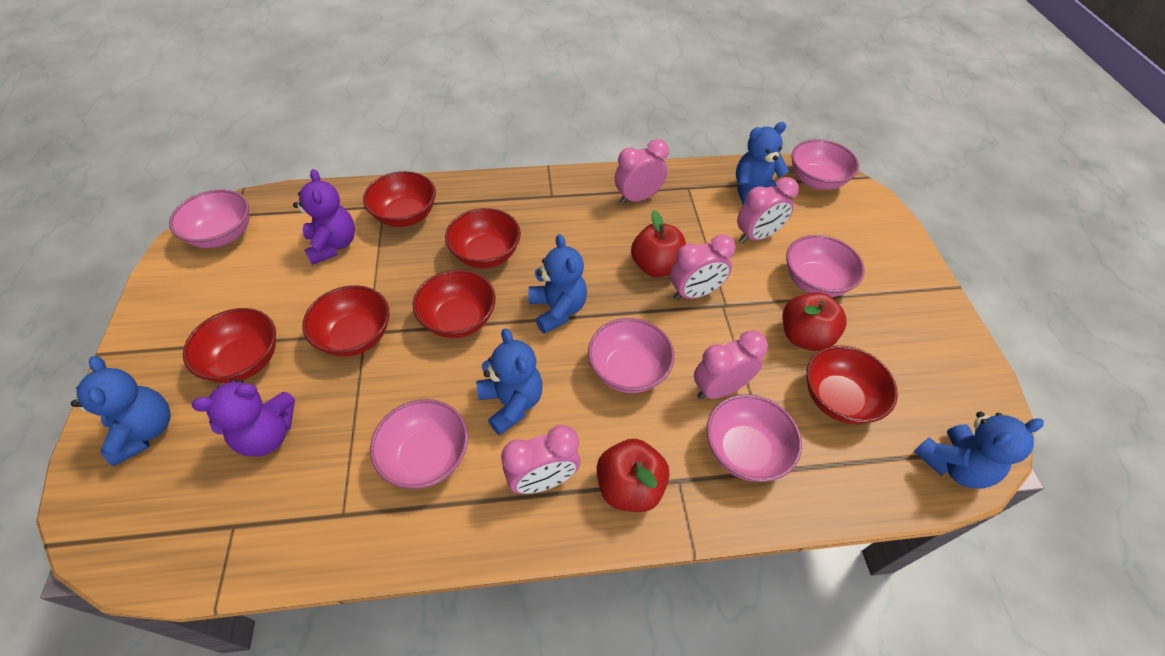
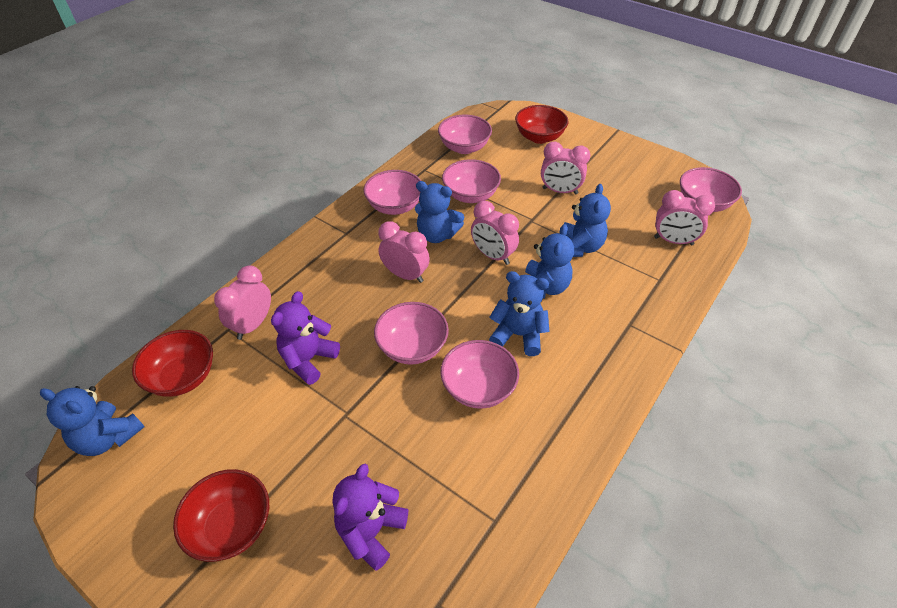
red apple: [597,439,670,512] [631,210,686,277] [782,292,847,351] = 3 -> none = 0
red bowl: [183,308,276,383] [302,285,389,357] [363,171,436,227] [413,270,496,338] [445,208,521,268] [806,345,898,424] = 6 -> [132,330,213,397] [173,469,269,562] [515,105,569,144] = 3

